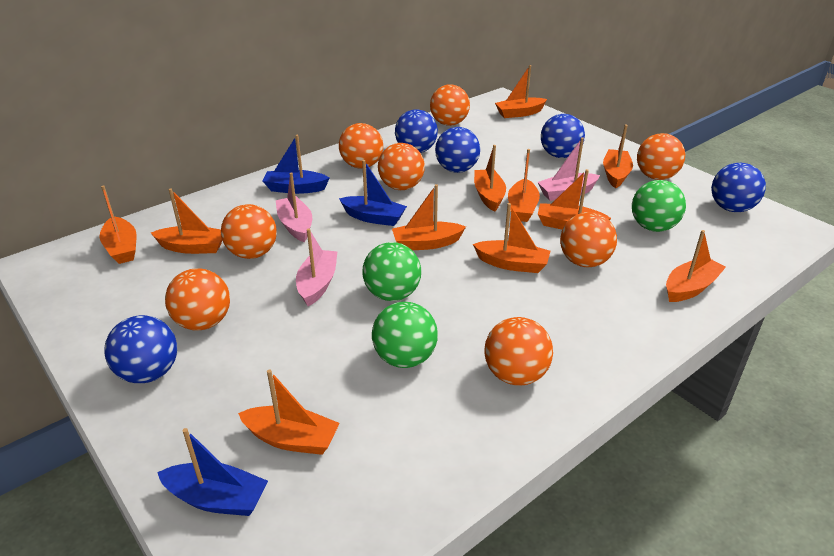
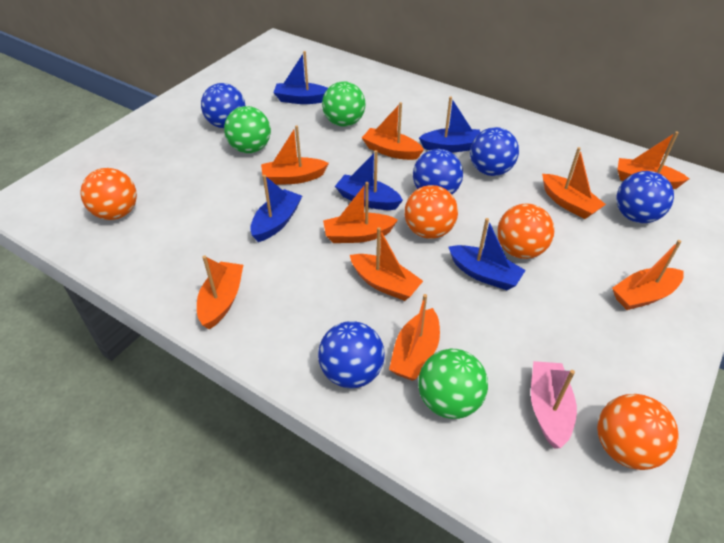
blue boat: [157,428,268,516] [263,135,330,194] [339,160,407,226] = 3 -> [250,175,302,242] [273,51,328,104] [335,150,403,210] [419,97,480,153] [448,218,526,290] = 5
orange ball: [165,268,230,330] [221,204,277,259] [339,123,383,169] [378,143,425,190] [430,84,470,126] [484,317,553,386] [560,212,617,267] [637,133,685,180] = 8 -> [80,168,137,220] [404,185,458,239] [497,203,554,259] [597,394,679,470] = 4
orange boat: [100,185,137,264] [151,188,223,254] [238,369,340,455] [392,184,466,250] [473,203,551,273] [474,145,506,212] [495,65,547,118] [508,149,540,222] [538,169,611,229] [603,125,633,188] [666,230,726,302] = 11 -> [197,256,243,329] [261,125,329,185] [323,182,398,243] [350,227,423,301] [362,102,424,160] [389,294,440,381] [542,147,606,219] [612,240,684,310] [617,131,689,189] = 9
pink boat: [276,172,312,242] [296,228,338,306] [538,137,600,201] = 3 -> [531,361,577,448] = 1

